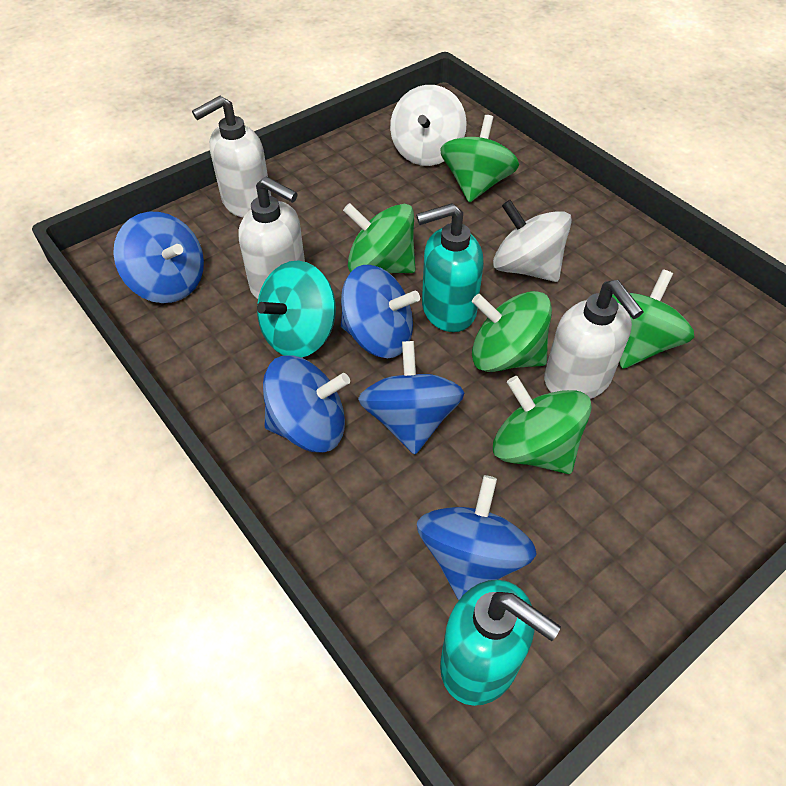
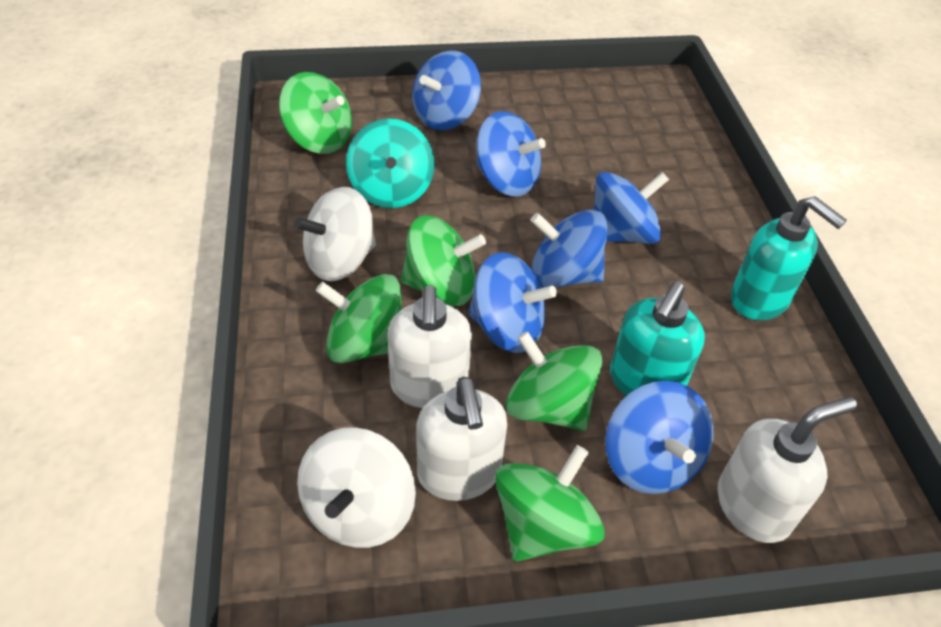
blue spinning top: [113,212,204,303] [263,355,350,453] [341,265,420,358] [358,341,464,455] [417,475,537,600] = 5 -> [412,50,481,130] [468,252,557,353] [476,111,546,197] [531,210,608,288] [594,172,669,244] [606,381,713,494] = 6

